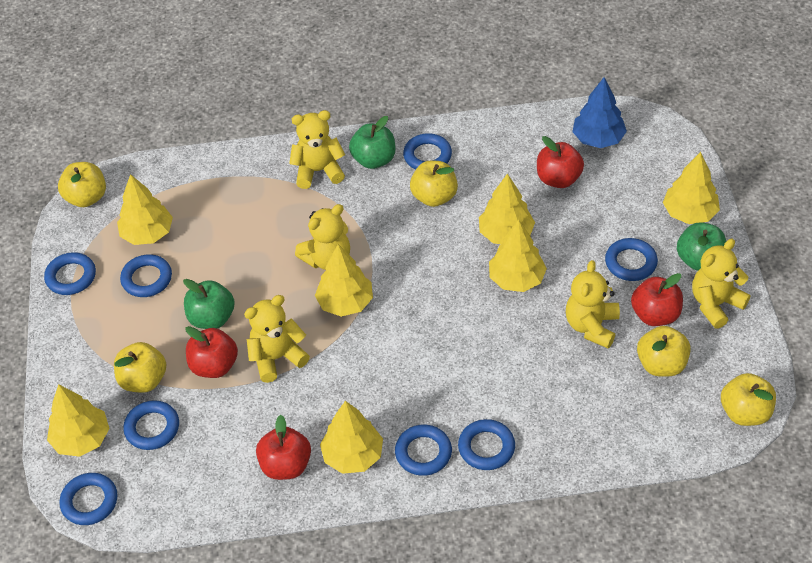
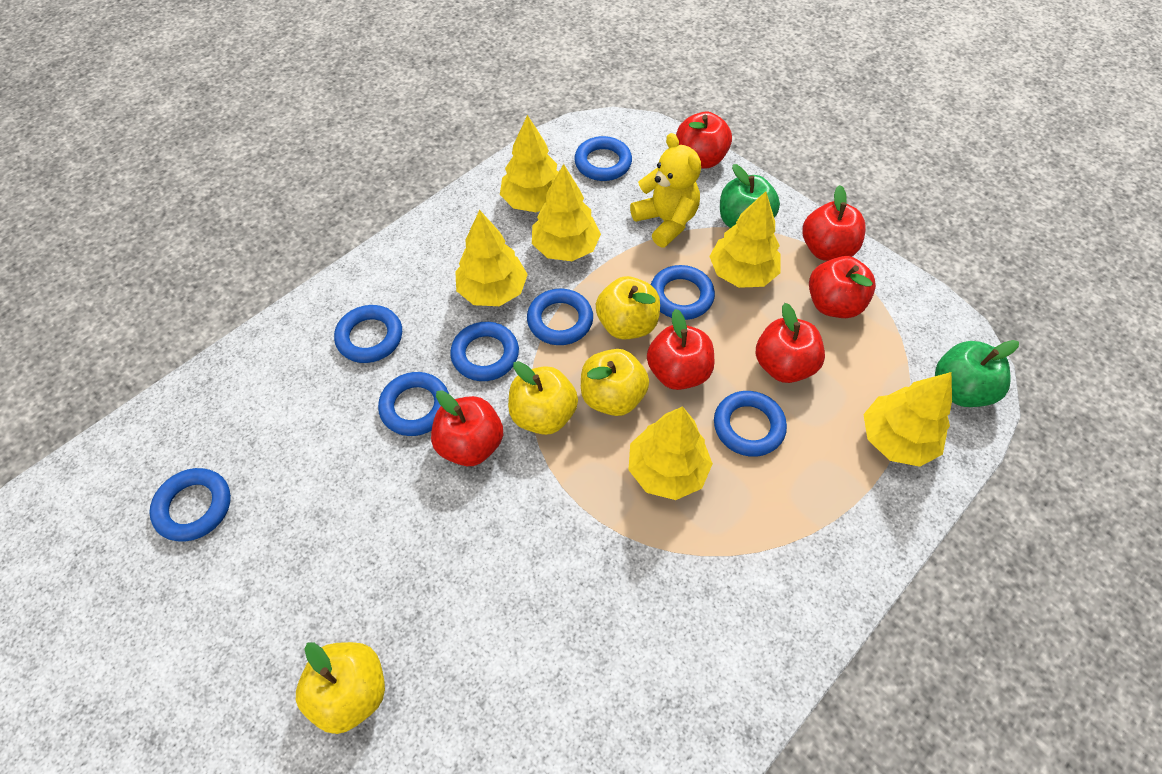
blue tree: [572,77,627,148] = 1 -> none = 0
green apple: [183,279,235,329] [349,116,395,169] [677,222,726,271] = 3 -> [720,164,780,228] [935,340,1019,407] = 2
red apple: [185,326,238,378] [256,415,311,480] [537,136,584,188] [631,273,683,326] = 4 -> [431,390,503,466] [647,309,714,390] [676,112,732,169] [756,303,825,383] [802,185,866,261] [809,256,876,318] = 6
yellow apple: [58,162,106,207] [114,342,166,393] [410,161,458,207] [637,326,691,377] [721,373,776,426] = 5 -> [296,642,385,734] [508,361,578,435] [581,349,649,416] [596,276,660,340] = 4
yellow teddy bear: [244,295,310,383] [289,110,345,189] [295,204,350,270] [566,260,620,348] [692,239,751,329] = 5 -> [630,133,701,247] = 1
yellow tree: [47,384,110,457] [117,174,173,245] [315,244,373,317] [320,401,383,474] [479,174,535,244] [489,220,547,292] [663,152,720,224] = 7 -> [455,210,528,306] [500,115,559,212] [532,164,601,261] [628,406,713,500] [709,191,781,288] [863,372,952,467] = 6

